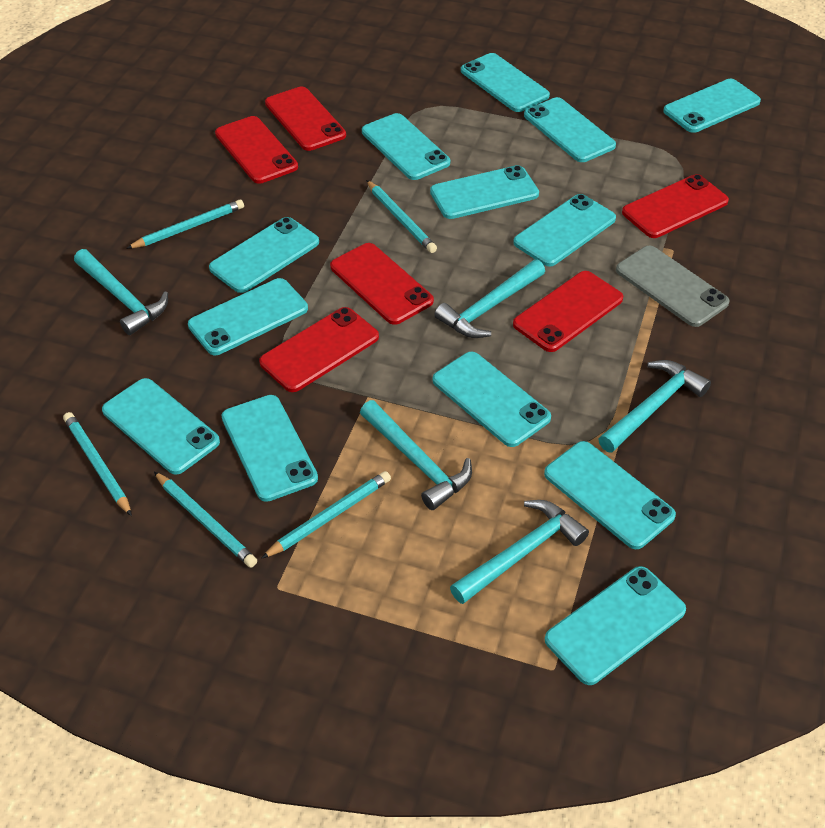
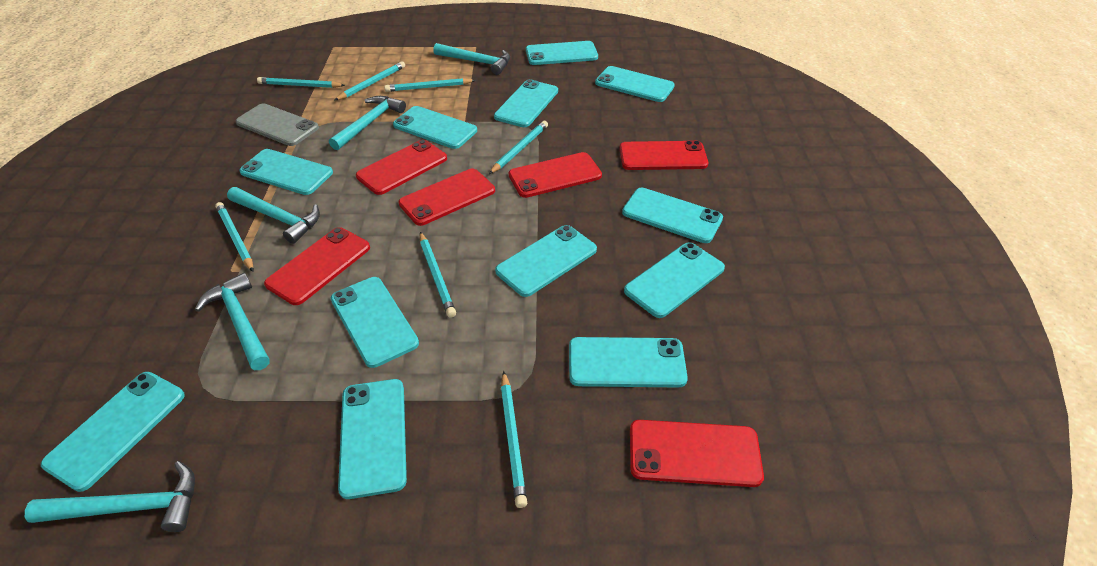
turquoise pencil: [63,412,132,516] [126,199,244,249] [154,472,257,568] [261,471,391,559] [366,180,437,253] = 5 -> [215,202,254,272] [257,77,345,88] [335,61,405,100] [384,78,476,92] [420,232,456,318] [489,121,548,174] [501,371,527,508] = 7
turquoise phone: [102,378,220,474] [188,278,308,355] [209,217,319,293] [221,395,318,502] [362,113,450,180] [430,165,539,219] [433,352,551,447] [461,53,550,112] [513,194,616,267] [524,97,616,162] [544,441,676,549] [545,566,686,685] [663,79,761,133] = 13 -> [41,372,185,492] [239,149,333,195] [331,277,419,368] [338,379,407,499] [393,106,477,149] [494,79,558,127] [495,225,597,297] [526,41,598,65] [569,337,688,388] [595,66,675,102] [622,188,723,243] [624,242,725,318] = 12

